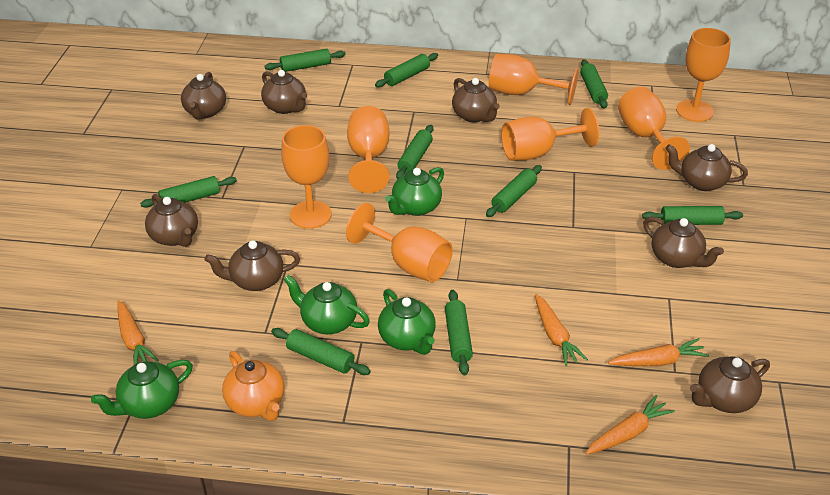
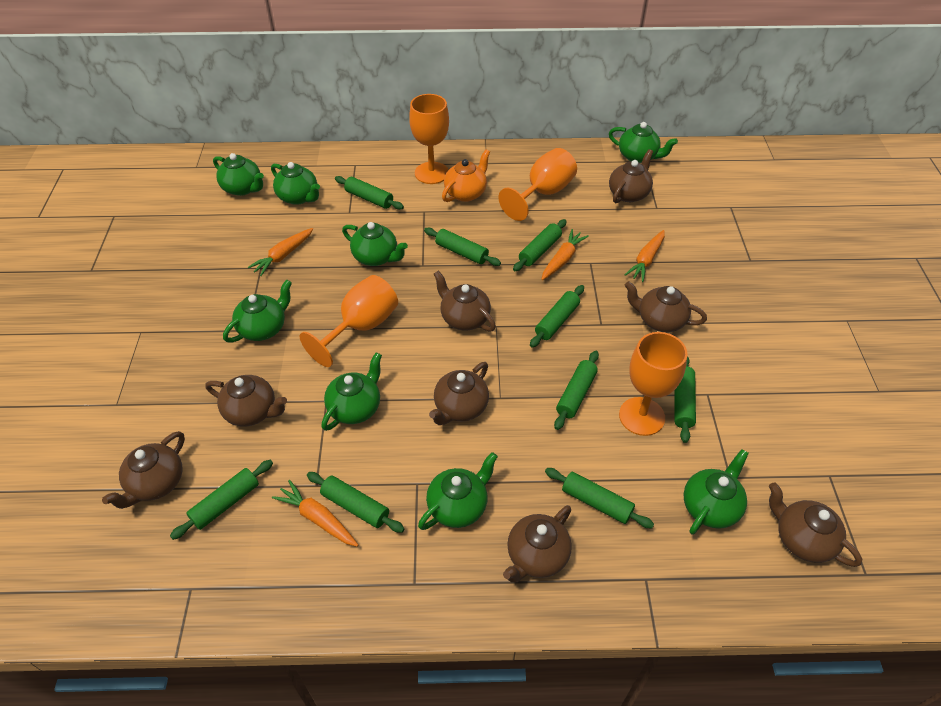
green teapot: [91,360,193,419] [284,275,370,334] [378,289,436,355] [385,167,444,216] = 4 -> [213,153,264,196] [223,280,292,343] [271,162,320,205] [321,352,382,431] [342,222,408,266] [418,452,498,530] [609,122,678,163] [684,449,749,535] = 8
orange goblet: [281,125,332,229] [346,203,453,282] [347,106,389,193] [489,54,579,105] [501,108,599,161] [618,87,690,170] [676,28,731,122] = 7 -> [300,275,398,367] [409,94,449,184] [499,148,577,221] [619,332,687,436] = 4

